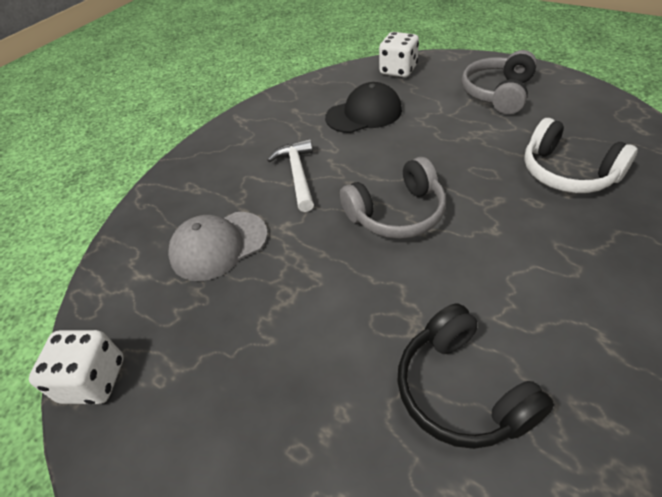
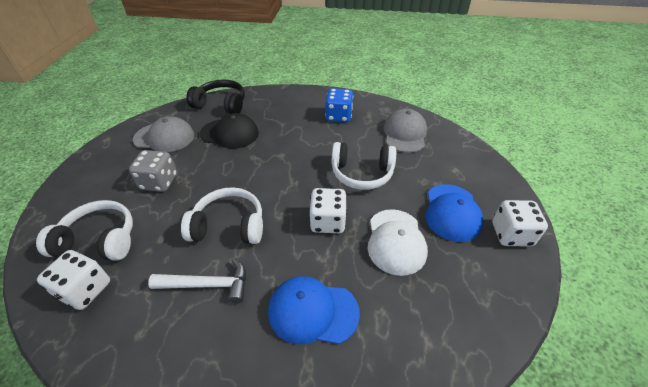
blue cap: none = 0 -> [268,276,360,344] [426,184,483,242] = 2
blue dice: none = 0 -> [325,88,353,123] = 1
grey cap: [168,212,268,281] = 1 -> [133,116,194,152] [384,109,427,153] = 2
grey dice: none = 0 -> [129,150,177,192] = 1
grey headphones: [340,157,446,239] [462,50,537,115] = 2 -> none = 0
white cap: none = 0 -> [368,209,428,276] = 1
white dice: [29,330,124,404] [379,32,419,77] = 2 -> [37,250,110,310] [310,188,347,233] [492,200,548,247] = 3
white headphones: [524,118,638,193] = 1 -> [36,200,133,261] [181,187,263,244] [332,142,396,190] = 3

